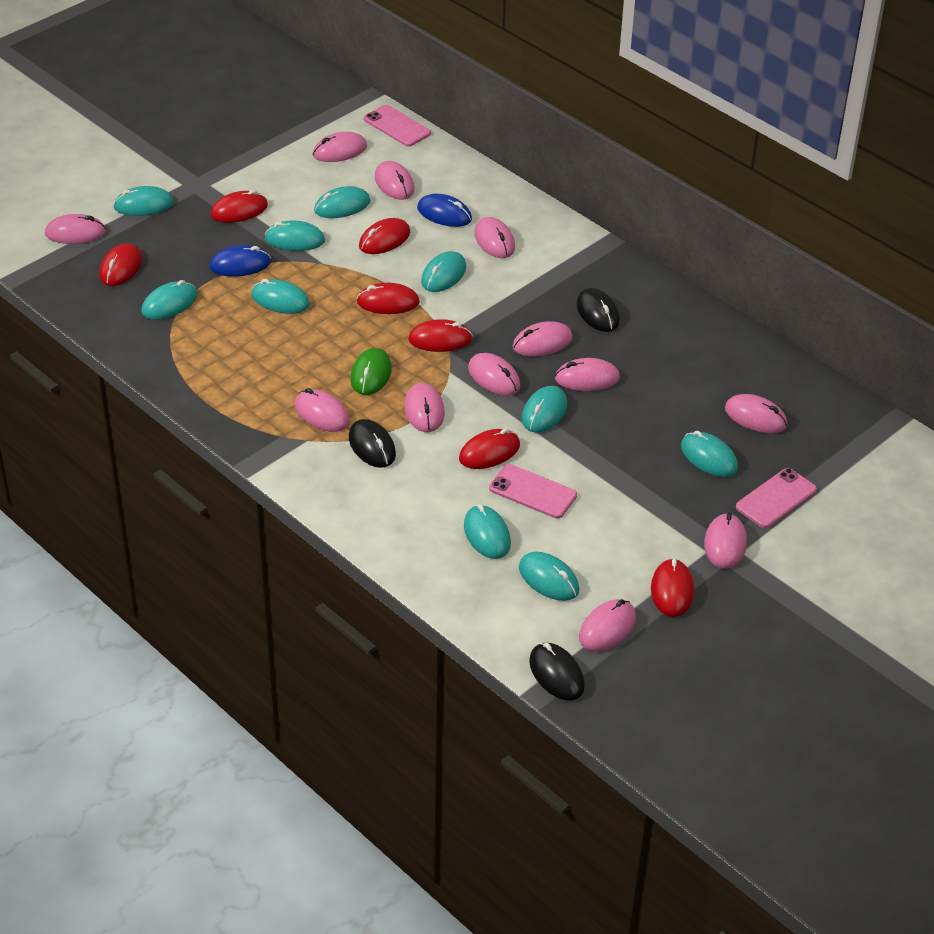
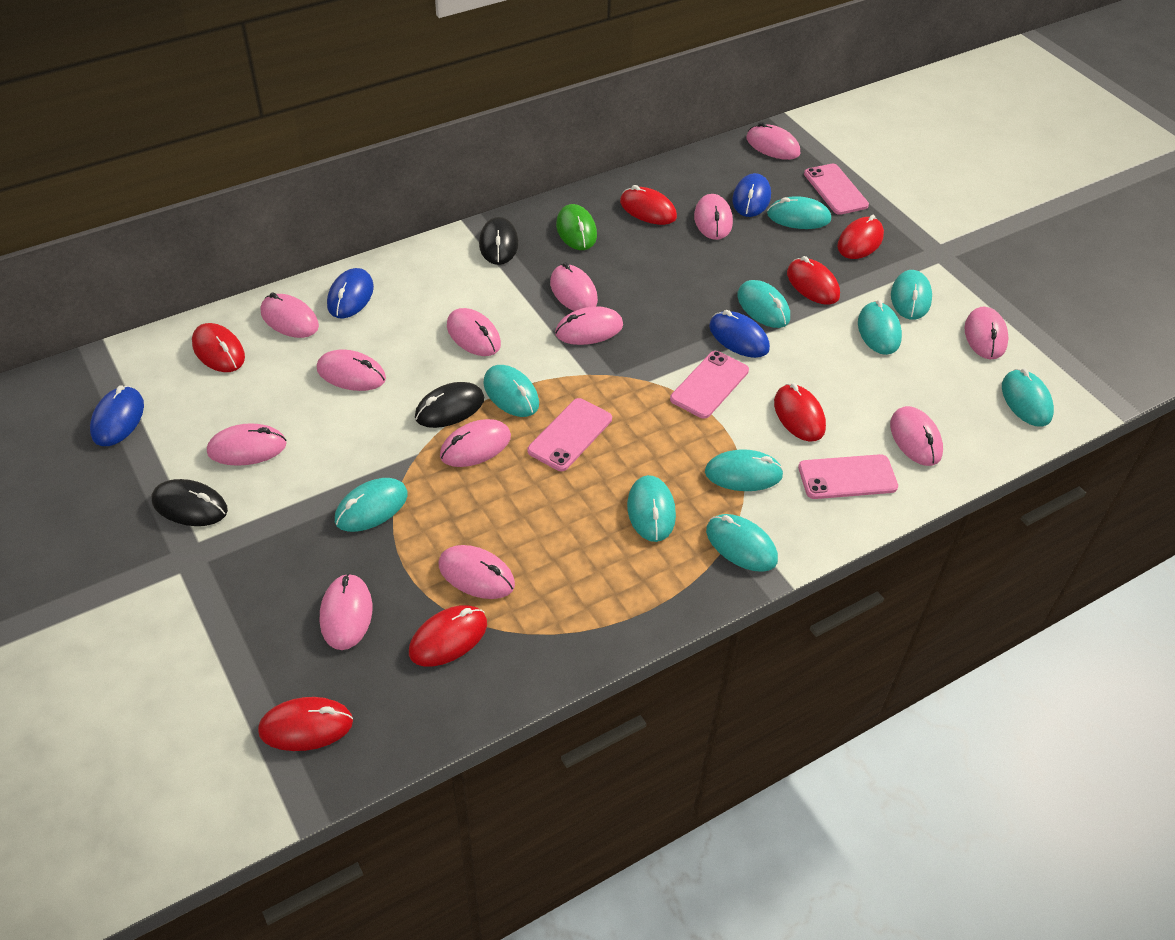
blue mouse: [209,245,271,277] [417,194,472,227] = 2 -> [90,385,144,446] [327,268,374,318] [709,310,770,358] [732,173,771,217] = 4
pink mouse: [45,214,106,244] [295,388,350,432] [313,132,367,162] [375,161,414,200] [404,383,445,432] [468,353,520,396] [474,217,515,258] [512,321,573,356] [555,358,620,391] [579,599,636,651] [704,513,747,569] [725,394,788,433] = 12 -> [207,423,287,466] [261,292,319,338] [317,349,386,391] [320,573,372,650] [439,545,515,599] [440,419,511,467] [447,308,501,356] [550,262,598,311] [555,306,623,345] [694,194,733,240] [746,122,800,160] [890,406,943,466] [964,307,1008,359] = 13
pink phone: [364,105,431,147] [489,464,577,519] [736,468,817,528] = 3 -> [527,398,612,471] [670,351,749,419] [798,454,898,499] [804,164,869,215] = 4

